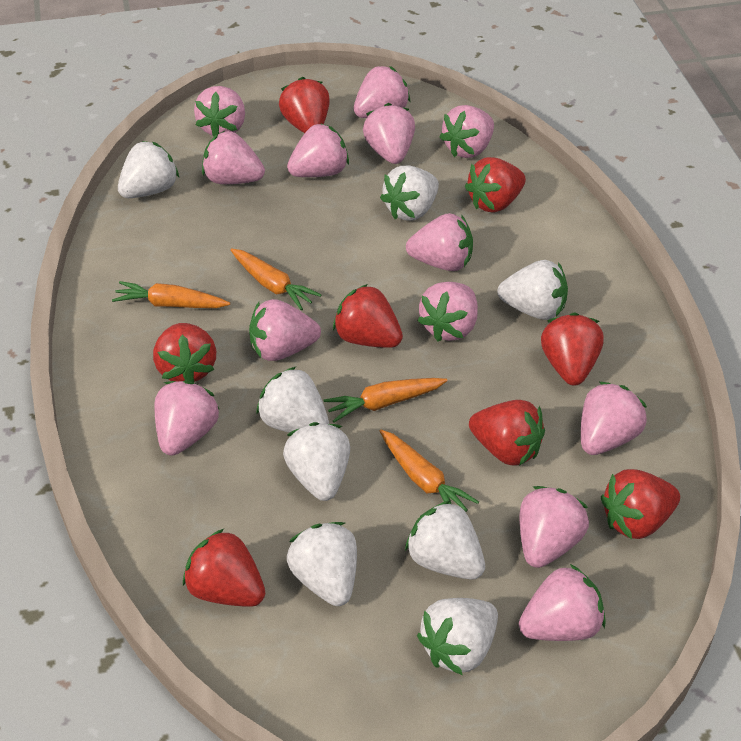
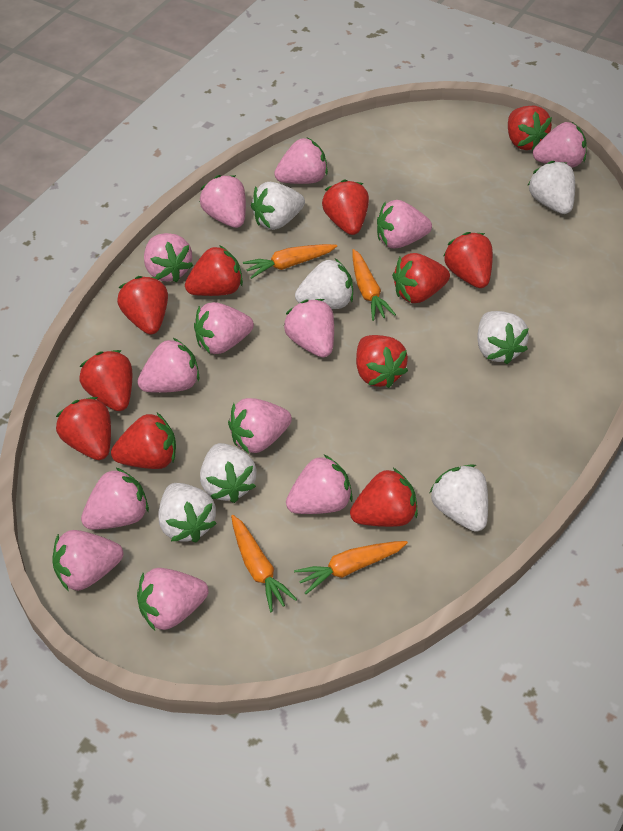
red strawberry: [153,323,216,383] [183,529,265,607] [279,77,330,133] [333,284,403,348] [465,157,526,213] [469,400,545,466] [541,312,604,386] [601,469,680,539] = 8 -> [56,397,111,460] [79,350,132,411] [111,413,176,469] [117,276,168,334] [185,245,243,296] [322,179,369,235] [350,468,418,527] [356,335,408,388] [392,253,450,303] [443,232,493,288] [508,106,552,150] = 11
white strawberry: [118,141,179,198] [256,366,329,433] [283,422,350,501] [287,522,357,606] [380,166,439,220] [405,500,485,580] [417,598,498,675] [498,260,568,320] = 8 -> [158,483,217,543] [200,443,257,503] [251,182,305,230] [295,259,353,309] [429,464,488,532] [477,311,529,364] [527,161,575,214] = 7

